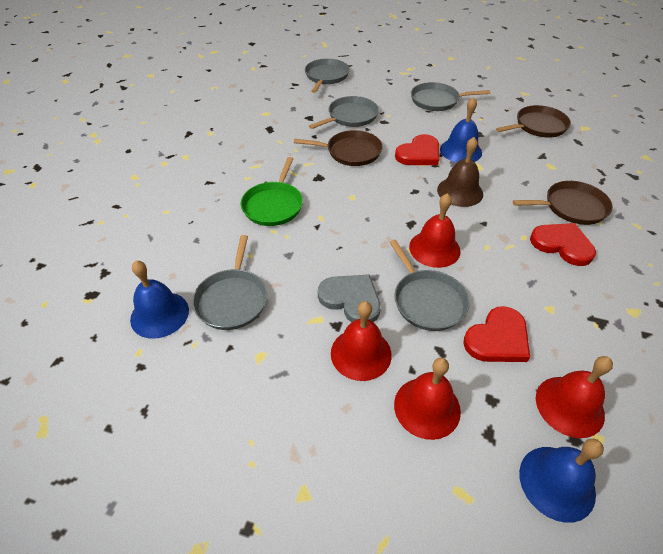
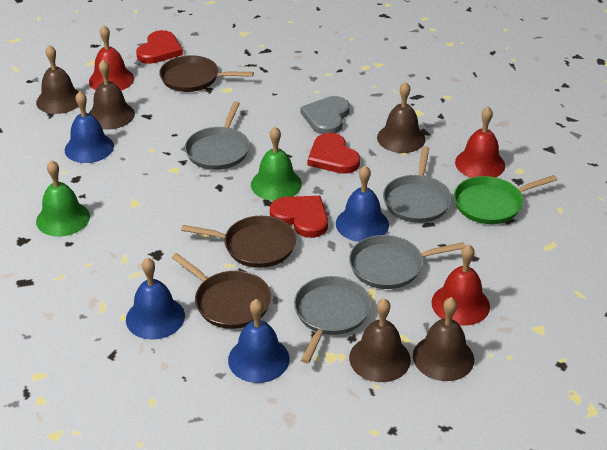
blue bell: [130,261,189,339] [440,97,482,163] [519,438,604,523] = 3 -> [65,91,114,163] [126,258,185,340] [228,299,289,383] [336,165,389,242] = 4
brown bell: [437,137,483,207] = 1 -> [36,45,79,114] [89,60,135,129] [349,298,411,382] [377,82,426,153] [413,297,474,381] = 5
green bell: none = 0 -> [36,160,90,237] [251,127,302,201] = 2
grey pan: [192,235,267,330] [305,58,350,93] [309,96,379,129] [389,240,470,331] [411,82,490,111] = 5 -> [185,101,249,170] [294,276,371,363] [349,235,465,289] [383,147,452,223] = 4
red bell: [331,301,392,381] [394,358,461,440] [409,193,461,268] [536,356,613,438] = 4 -> [89,25,134,90] [431,245,490,326] [455,107,505,178] = 3

